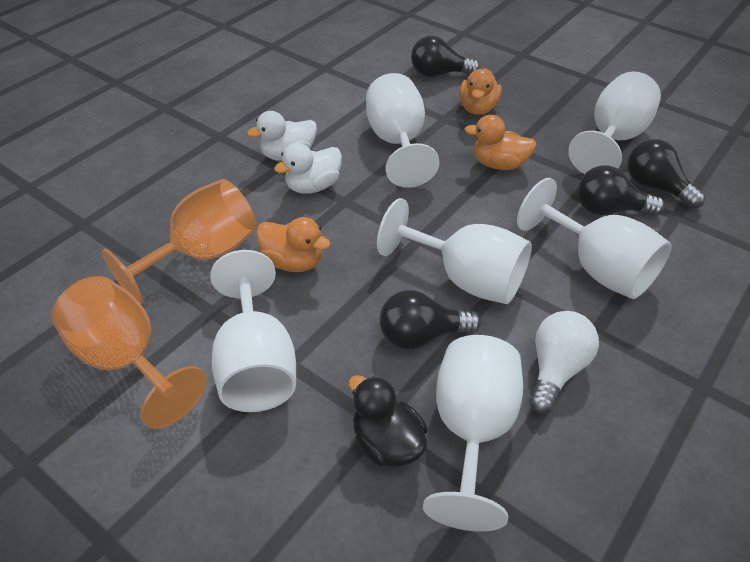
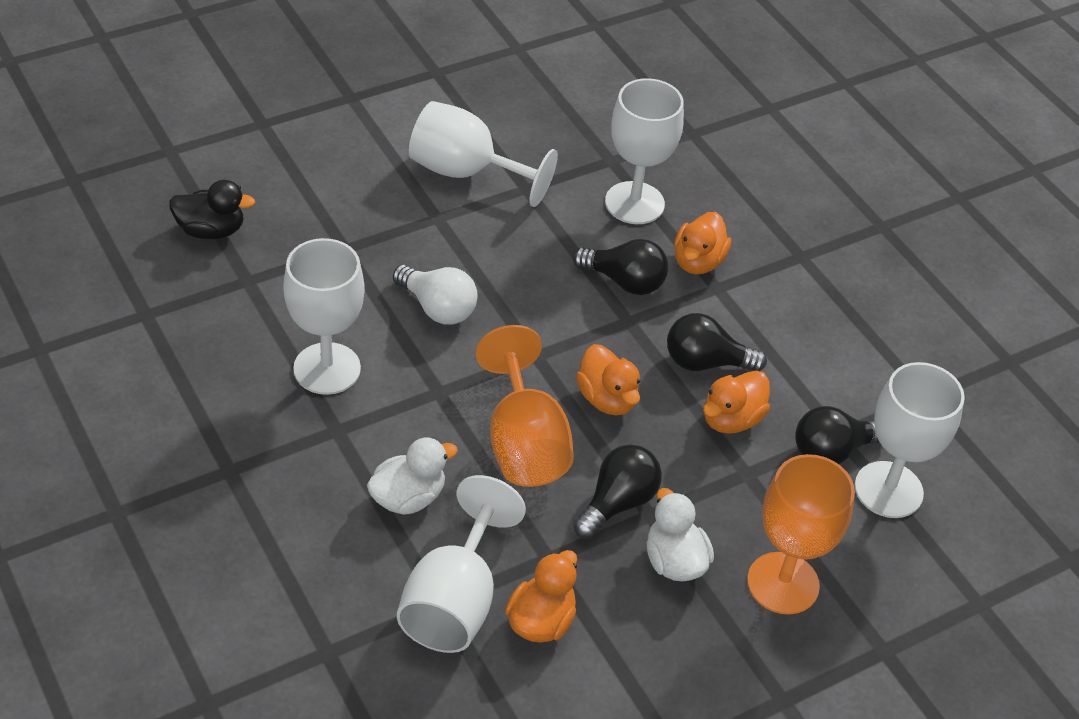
orange duck: [256,217,331,272] [459,68,502,115] [464,115,537,170] = 3 -> [505,550,577,643] [576,344,640,415] [674,212,731,275] [703,370,770,434] = 4
white goblet: [210,250,296,412] [366,73,440,188] [377,198,532,304] [423,335,523,532] [517,178,672,299] [568,72,661,174] = 6 -> [283,238,365,395] [397,475,526,653] [409,101,558,207] [605,78,684,224] [855,362,965,518] = 5

